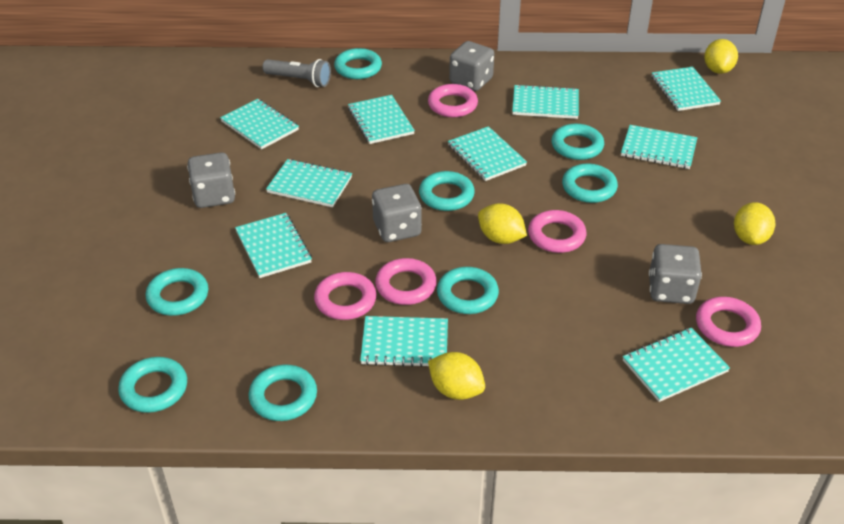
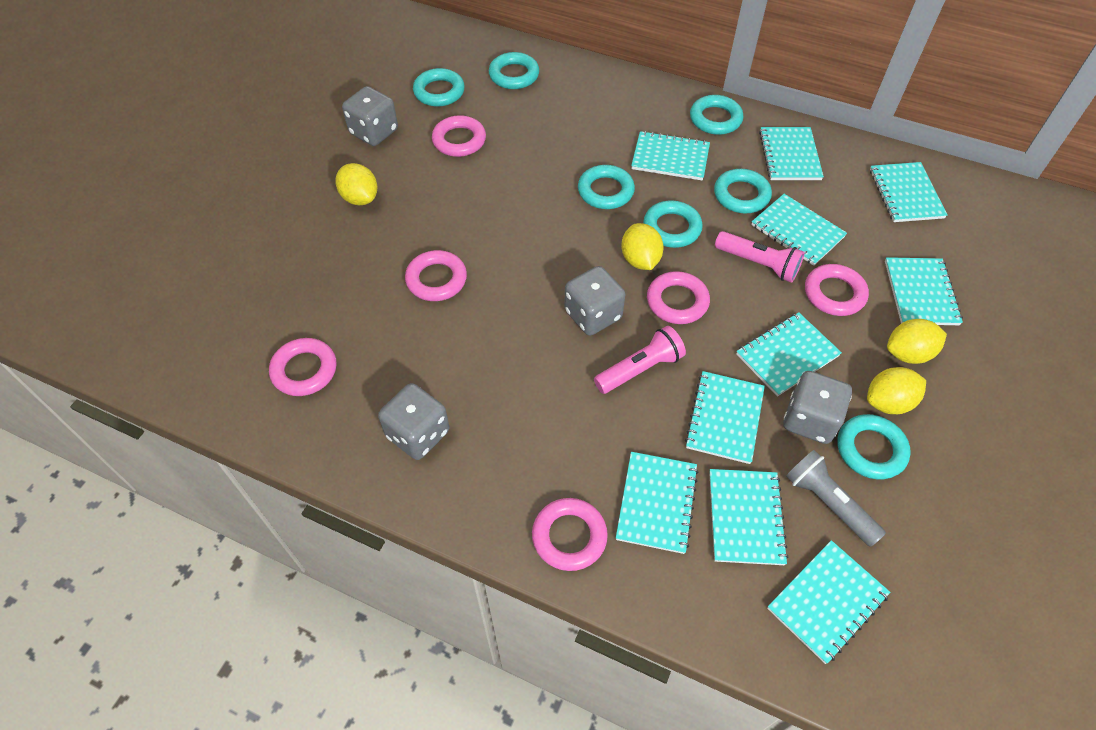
pink flashlight: none = 0 -> [594,326,686,394] [715,231,805,283] = 2
pink ring: [314,272,377,320] [375,258,437,305] [428,84,478,117] [528,210,587,253] [696,297,761,347] = 5 -> [269,338,336,396] [405,250,467,301] [432,115,486,157] [532,498,608,571] [647,271,710,324] [805,264,869,316] = 6
turquoise ring: [118,357,187,413] [146,268,209,316] [249,365,317,421] [334,48,382,79] [419,171,475,211] [437,267,499,314] [551,124,604,160] [562,163,618,203] = 8 -> [413,68,465,107] [489,52,539,89] [578,165,635,209] [643,201,703,248] [690,95,743,135] [714,169,772,214] [837,414,911,479] = 7

